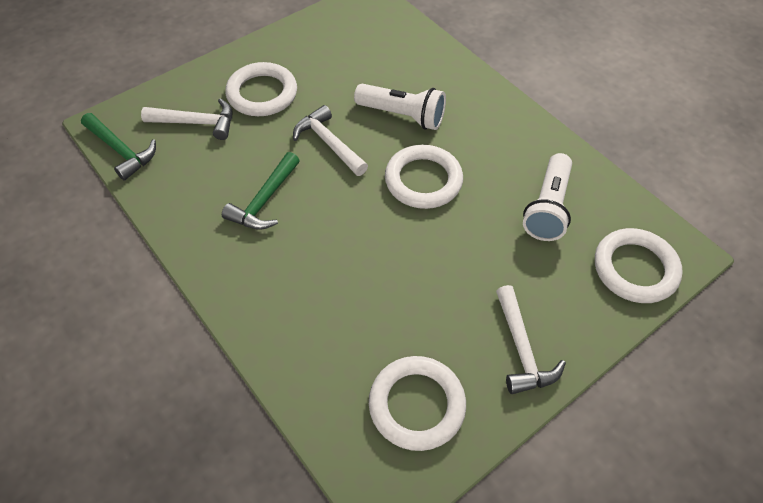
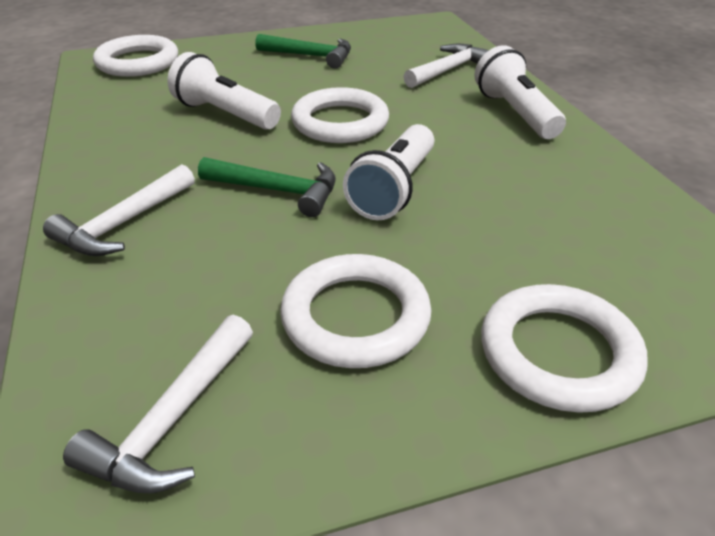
white flashlight: [354,84,446,130] [523,153,572,241] = 2 -> [167,52,281,130] [343,124,434,220] [474,45,566,139] = 3

